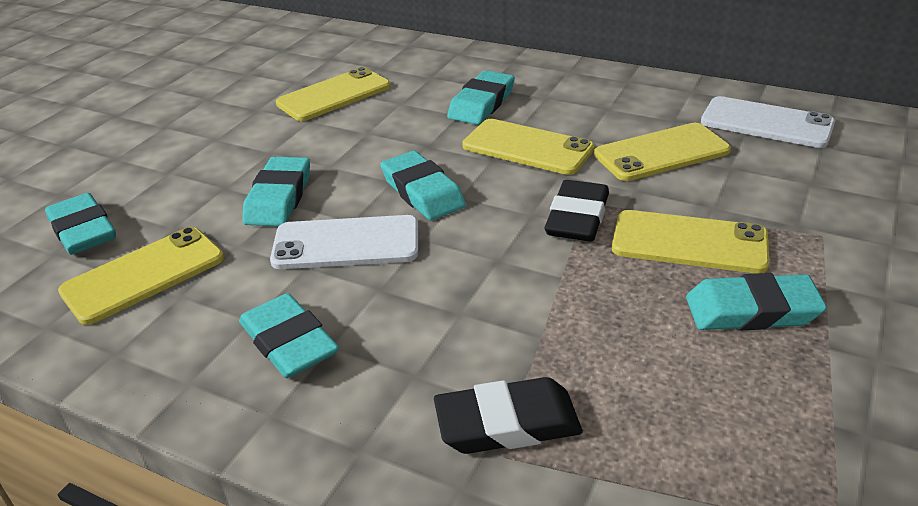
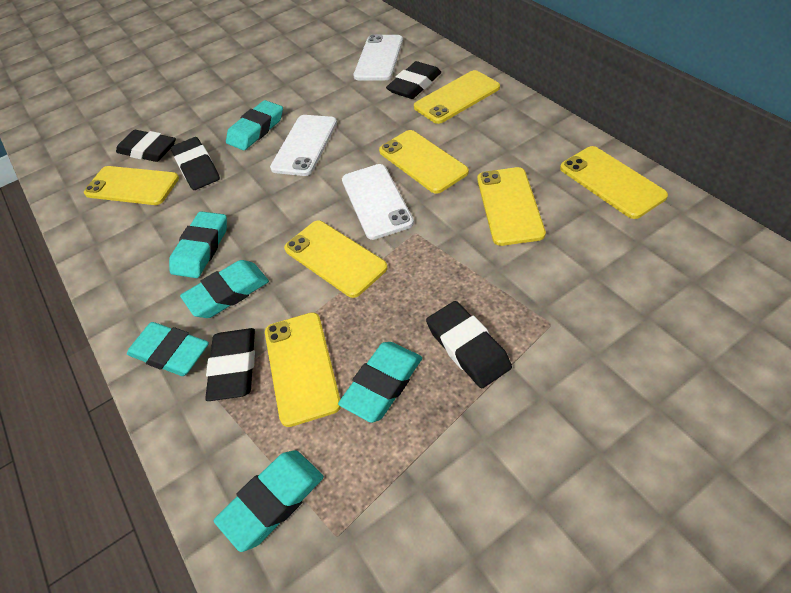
black eraser: [434,377,582,454] [544,180,609,241] = 2 -> [116,130,176,162] [171,137,220,190] [205,328,255,401] [386,61,441,99] [426,301,512,388] = 5
white phone: [270,215,418,269] [701,96,835,148] = 2 -> [270,115,337,176] [342,164,414,240] [353,34,403,80] = 3
yellow phone: [58,227,224,325] [276,67,390,121] [462,119,595,175] [594,123,731,181] [612,210,769,274] = 5 -> [84,166,179,205] [265,312,341,427] [284,221,388,298] [379,130,469,194] [414,70,500,124] [477,167,546,246] [560,146,668,219] = 7

